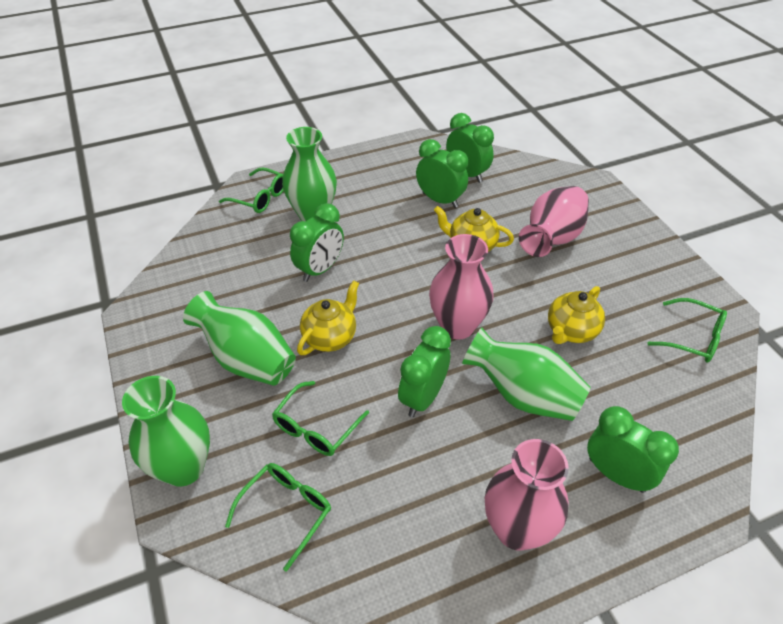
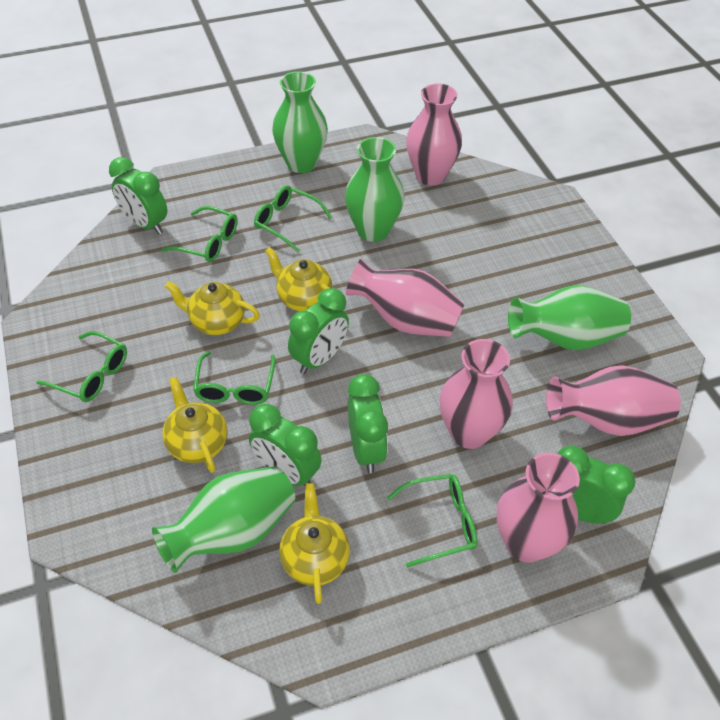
green glasses: [219,167,284,213] [225,463,331,572] [272,381,369,456] [648,298,727,363] = 4 -> [36,331,127,402] [161,206,238,262] [193,351,276,405] [254,185,332,252] [387,474,477,568] = 5
pink vase: [429,234,494,339] [485,439,569,551] [519,186,589,257] = 3 -> [346,258,465,337] [406,83,462,185] [440,339,513,449] [497,453,580,563] [546,366,681,436] = 5
yellow teapot: [297,280,359,355] [434,206,514,252] [548,286,605,344] = 3 -> [162,377,228,473] [165,281,260,335] [265,247,332,311] [279,483,350,604] = 4

